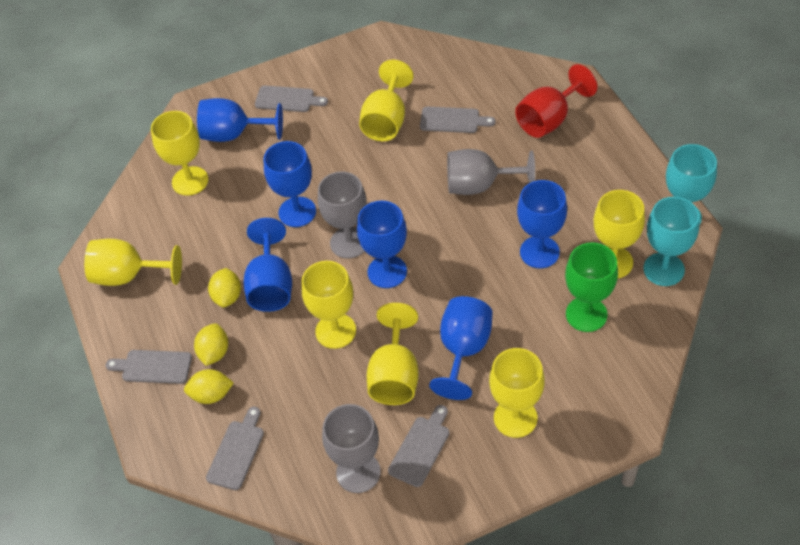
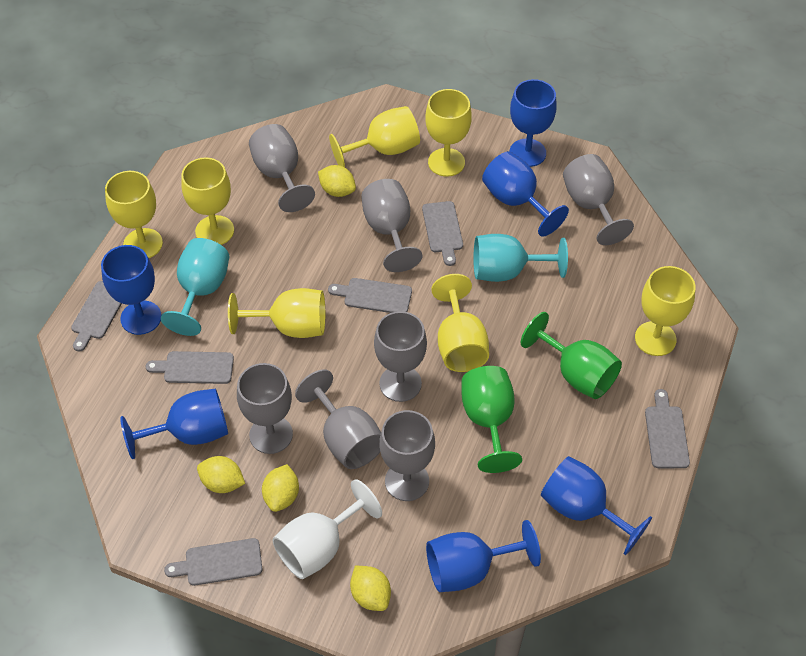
green goblet: [565,242,618,332] = 1 -> [462,366,522,473] [521,312,622,399] = 2
grey cutting board: [106,350,192,384] [206,407,264,490] [255,86,328,112] [388,405,450,487] [420,107,496,133] = 5 -> [71,281,122,352] [146,351,234,384] [164,538,262,586] [328,278,412,313] [422,201,463,266] [645,389,690,468] = 6
grey goblet: [318,172,366,258] [322,404,381,493] [447,149,535,195] = 3 -> [237,363,293,454] [249,124,315,212] [295,369,381,469] [361,179,422,272] [374,311,427,402] [379,410,435,501] [563,154,634,245] = 7
red goblet: [515,64,598,138] = 1 -> none = 0
white goblet: none = 0 -> [273,479,382,579] = 1
yellow lemon: [184,369,234,404] [194,323,228,366] [208,268,241,307] = 3 -> [197,456,245,493] [262,464,299,512] [318,165,356,197] [350,566,391,611] = 4

